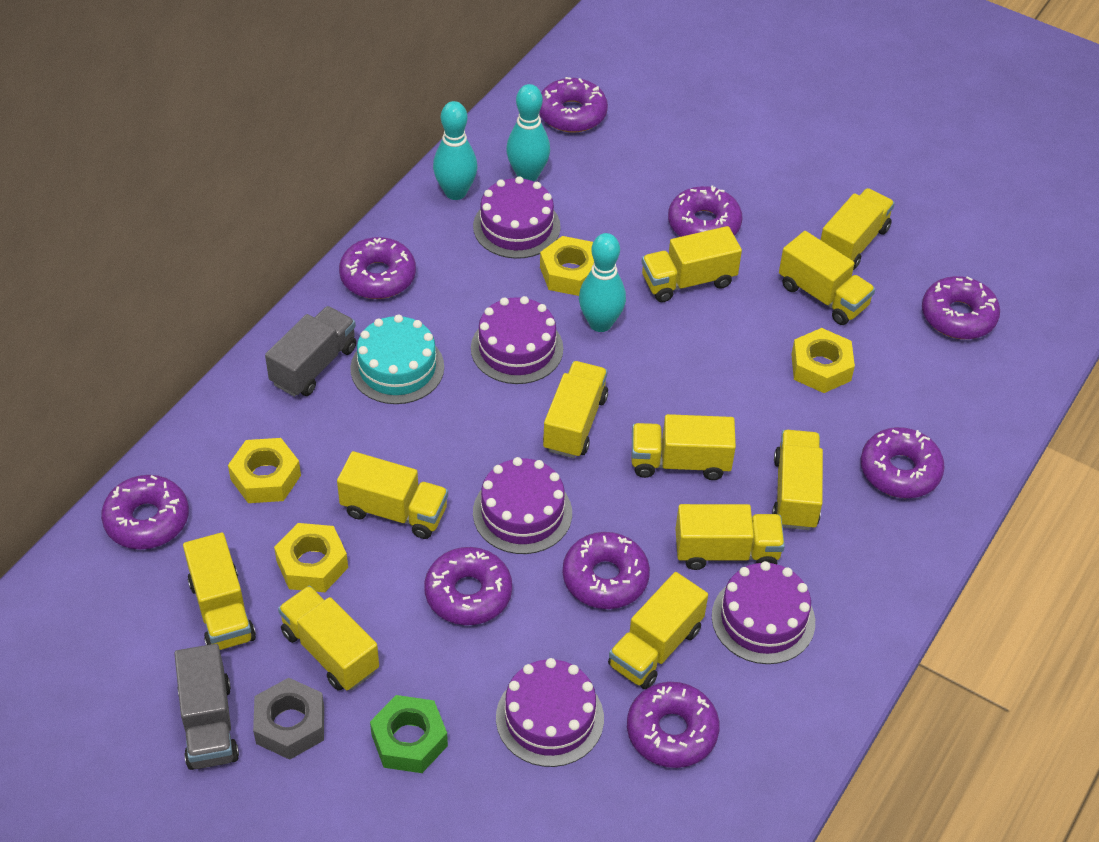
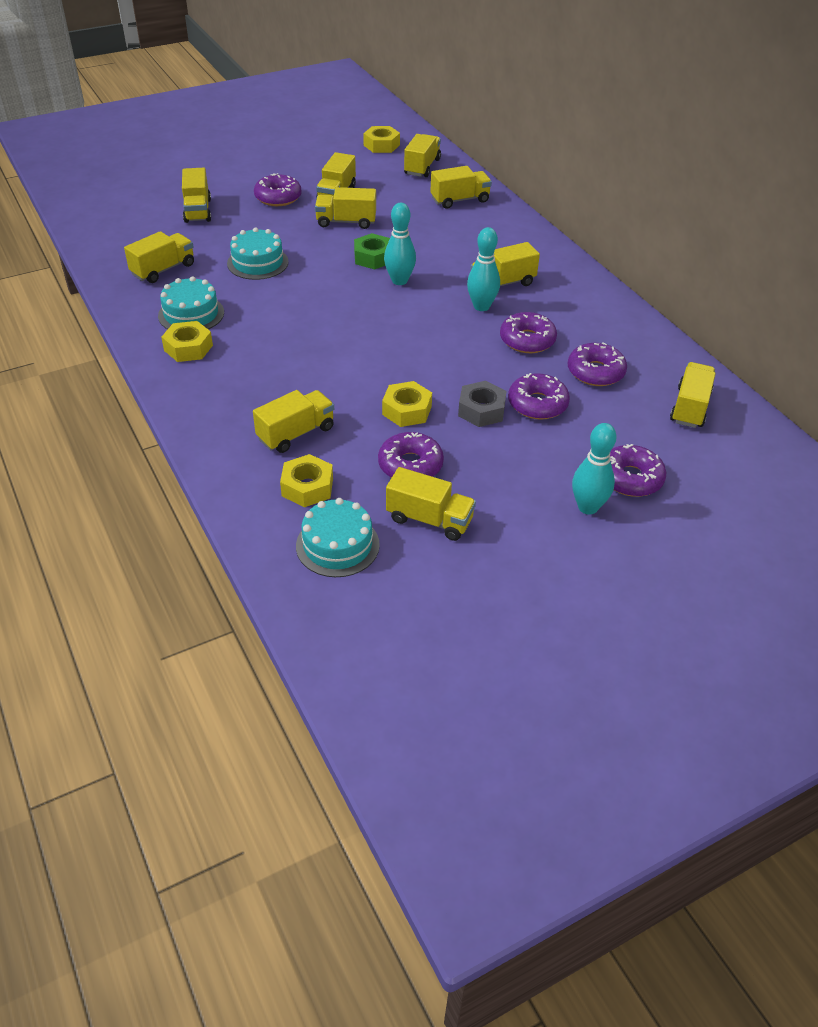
grey truck: [174,644,239,770] [265,306,357,397] = 2 -> none = 0
purple cake: [471,296,563,384] [473,176,561,259] [473,457,572,554] [496,658,604,767] [712,561,815,664] = 5 -> none = 0
purple donut: [101,475,189,549] [339,237,416,299] [424,547,512,625] [539,77,608,132] [563,532,650,609] [627,682,720,768] [668,186,742,237] [861,427,945,498] [922,276,1000,339] = 9 -> [254,173,302,206] [378,432,444,478] [500,312,557,353] [508,373,570,420] [568,342,627,386] [610,444,666,497] = 6
turquoise cake: [350,315,444,404] = 1 -> [158,276,224,329] [227,227,289,280] [296,498,380,577] = 3
yellow truck: [183,532,256,650] [278,586,379,691] [337,451,448,539] [543,361,608,458] [608,572,708,689] [632,414,736,480] [642,226,742,302] [675,504,785,570] [772,430,823,530] [779,231,875,325] [821,188,895,270] = 11 -> [124,231,194,283] [182,168,211,223] [253,390,334,453] [315,187,376,229] [316,152,356,199] [386,467,476,541] [404,134,441,177] [430,166,492,209] [471,242,540,286] [670,362,716,428] = 10

